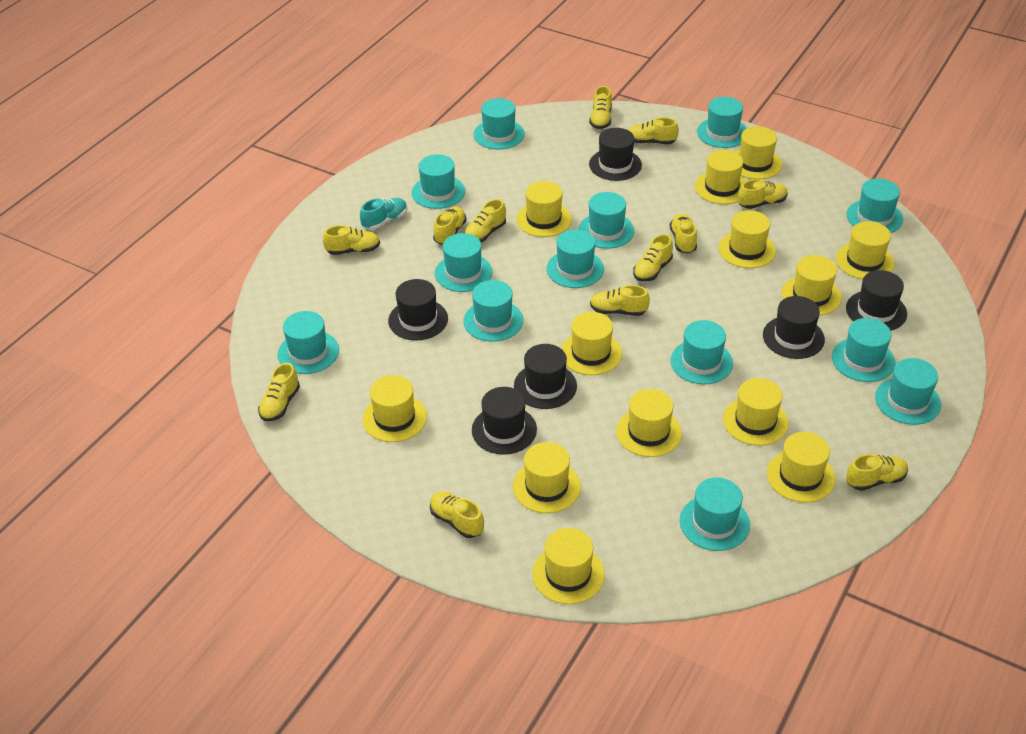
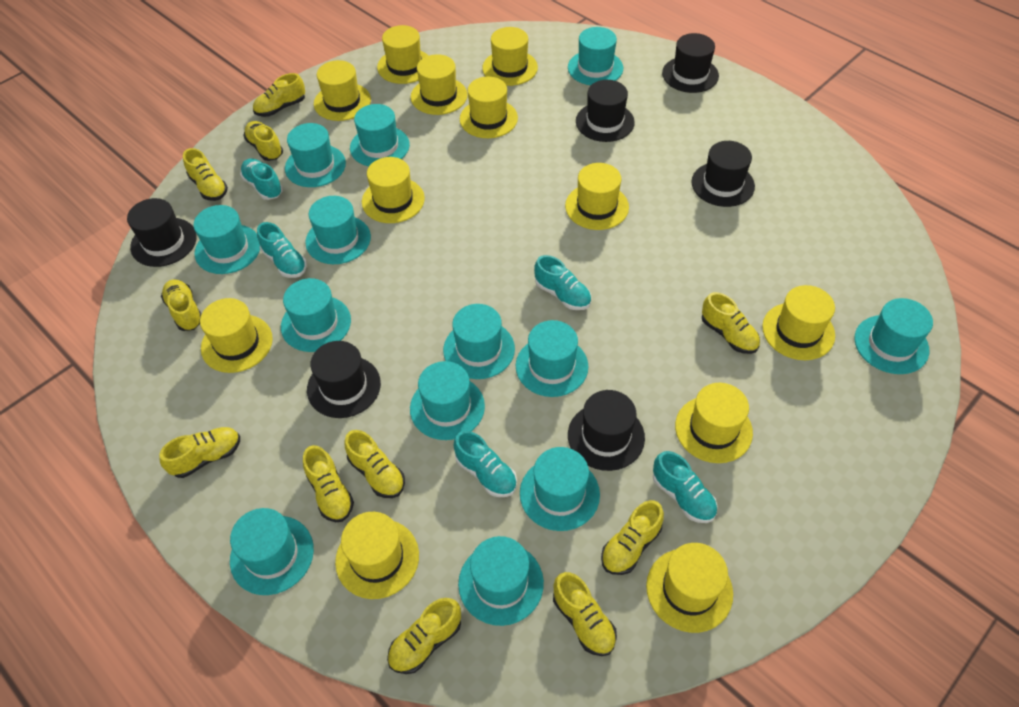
turquoise shoe: [360,198,407,230] = 1 -> [240,158,283,200] [257,222,307,278] [454,431,517,497] [534,255,591,310] [653,451,717,523] = 5
yellow hat: [362,375,427,442] [513,442,581,513] [516,181,572,237] [532,528,605,604] [561,312,622,375] [616,389,682,457] [695,150,746,204] [718,210,776,268] [723,378,789,446] [735,126,782,179] [767,432,836,503] [782,255,842,316] [836,221,894,279] = 13 -> [200,298,273,373] [314,60,371,121] [335,512,419,599] [362,157,425,223] [377,25,428,84] [411,54,468,115] [460,77,518,138] [482,27,538,86] [565,163,629,230] [646,543,733,633] [675,383,753,463] [762,285,835,360] = 12
yellow shoe: [258,363,300,421] [323,225,380,255] [430,492,484,538] [433,206,467,245] [464,199,506,242] [589,86,612,129] [590,285,650,316] [628,117,679,144] [633,234,673,281] [670,214,697,254] [738,179,788,209] [846,454,908,491] = 12 -> [159,427,240,478] [161,279,201,331] [183,148,228,201] [243,121,283,161] [253,73,305,117] [303,445,354,522] [344,430,405,498] [387,598,461,674] [553,572,617,656] [601,500,664,575] [702,292,760,354] = 11

